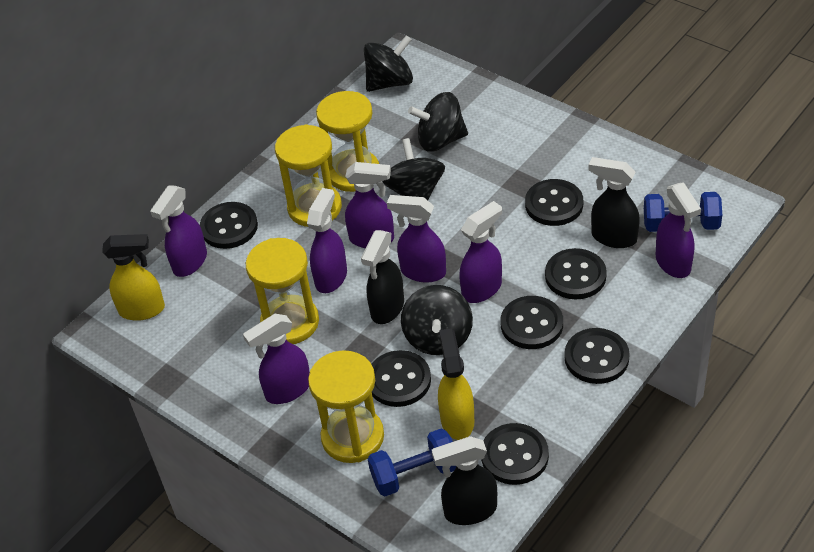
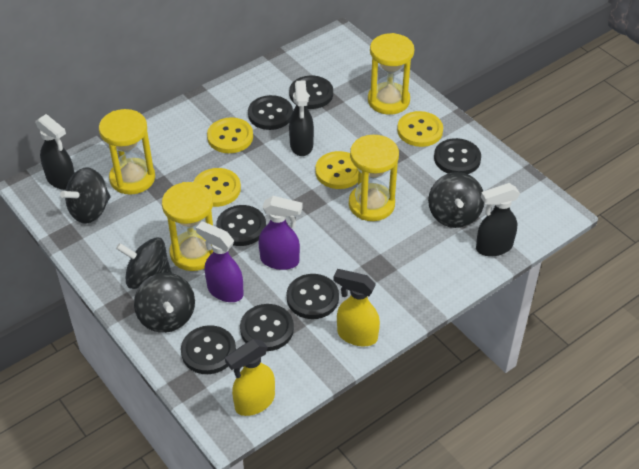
blue dumbbell: [368,429,456,496] [644,192,722,232] = 2 -> none = 0
purple spray bottle: [150,185,207,277] [243,314,310,404] [307,188,347,293] [345,162,394,248] [387,195,446,283] [459,201,502,303] [656,182,701,278] = 7 -> [196,221,244,302] [259,196,303,270] = 2
yellow button: none = 0 -> [193,168,241,207] [207,117,253,153] [315,151,358,189] [397,111,443,147] = 4

